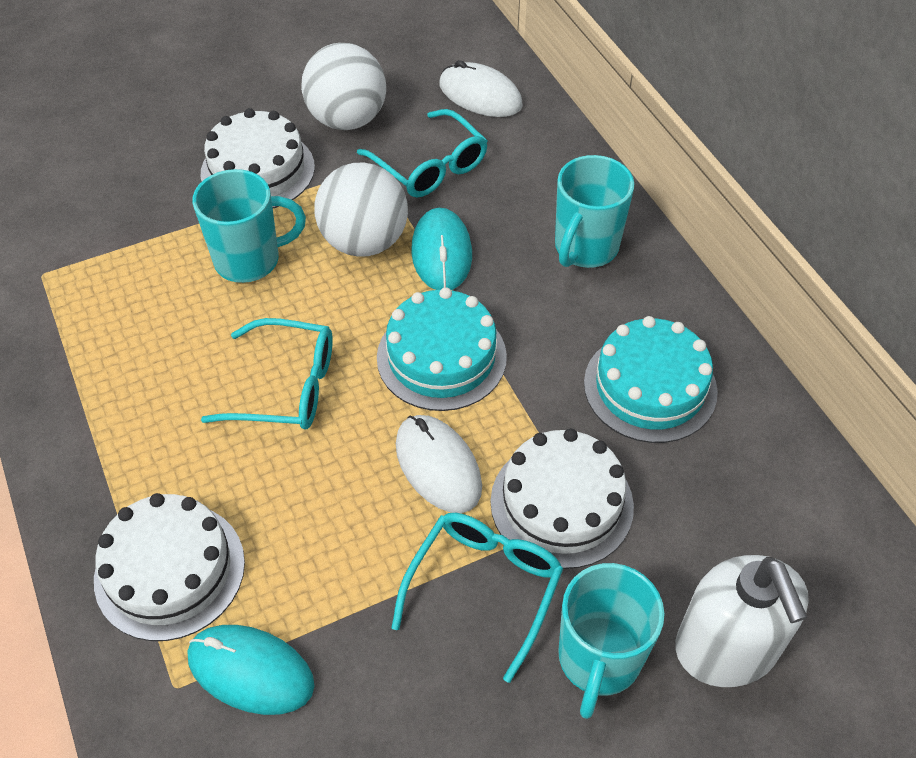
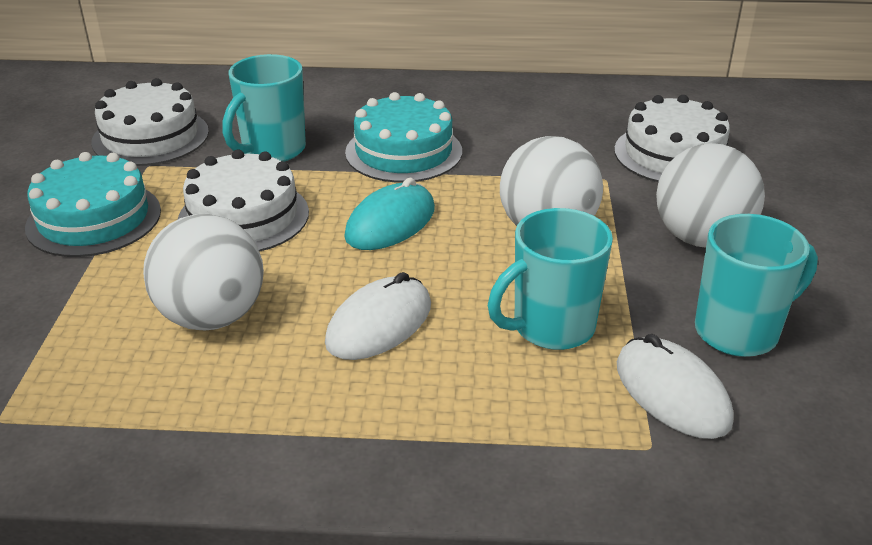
turquoise glasses: [201,318,333,430] [357,109,488,198] [391,513,563,683] = 3 -> none = 0
turquoise mouse: [188,625,315,715] [411,208,472,290] = 2 -> [344,178,435,250] = 1
white ball: [301,43,386,130] [314,162,408,257] = 2 -> [143,214,264,330] [500,136,603,226] [656,143,765,248] = 3
white soap dispenser: [675,555,809,687] = 1 -> none = 0

